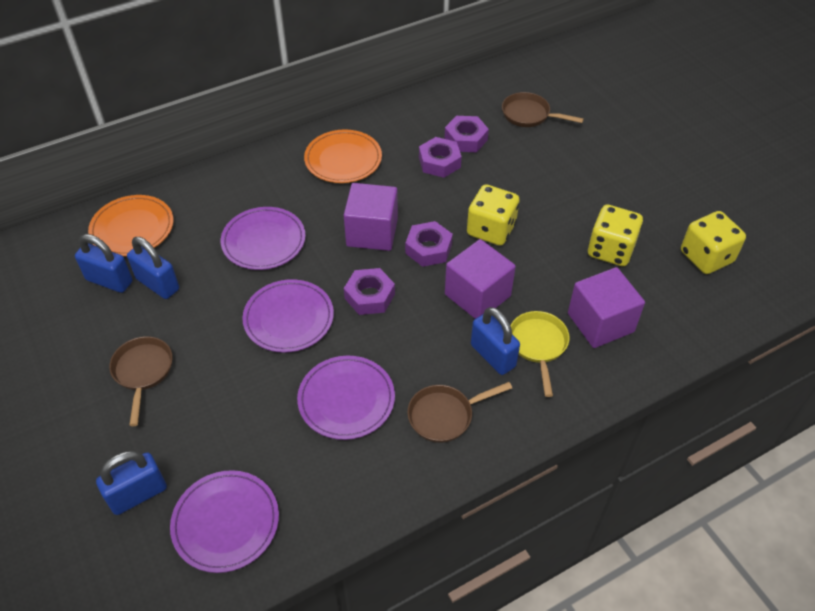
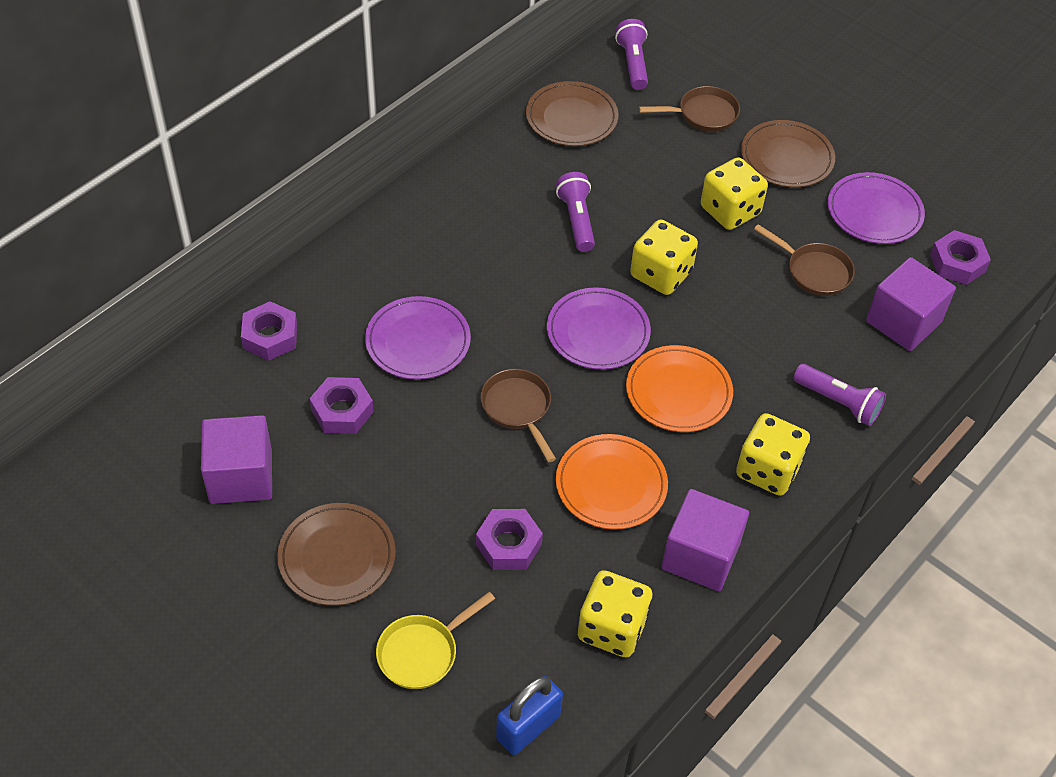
blue padlock: [75,234,133,293] [96,451,167,515] [127,237,179,299] [471,307,520,375] = 4 -> [496,676,563,755] = 1
brown plate: none = 0 -> [277,503,396,606] [526,81,618,146] [741,120,835,188] = 3
purple flashlight: none = 0 -> [556,172,595,252] [615,19,648,90] [793,364,886,426] = 3
purple plate: [170,470,279,573] [221,207,306,270] [242,279,334,352] [297,356,395,440] = 4 -> [365,296,471,380] [547,287,651,370] [828,172,925,244] = 3
yellow dice: [467,184,520,246] [588,205,643,266] [681,211,746,274] = 3 -> [578,570,652,658] [630,219,698,295] [701,157,768,230] [736,413,810,496] = 4

